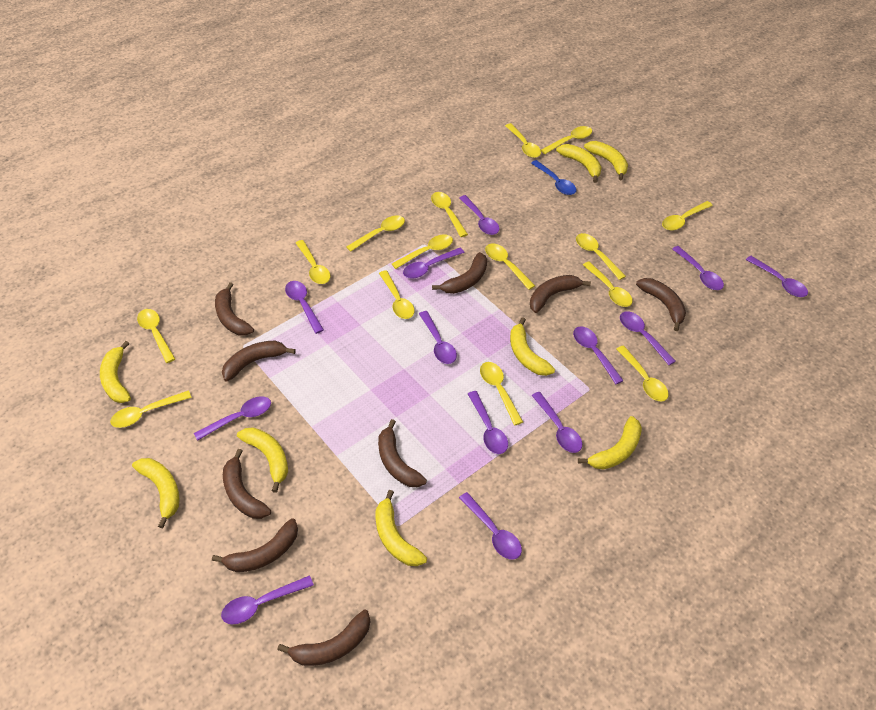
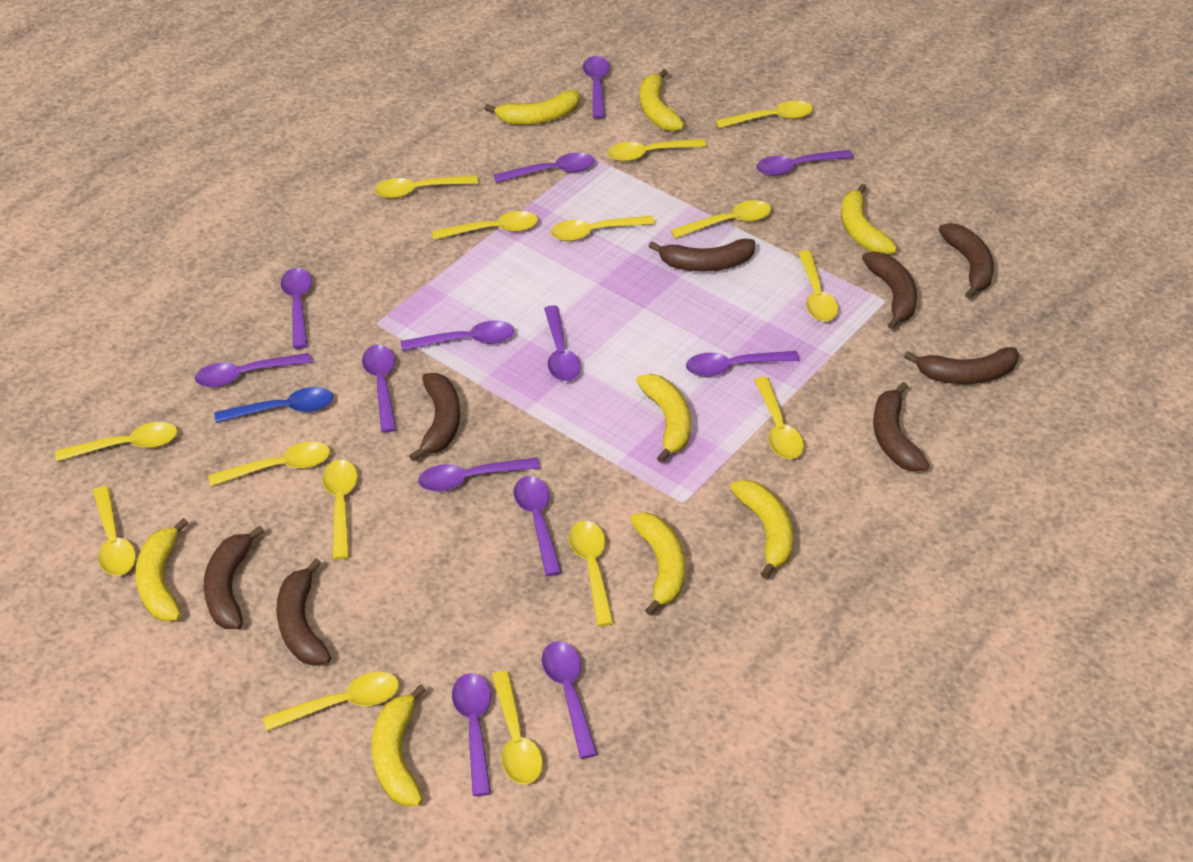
brown banana: [212,518,298,572] [215,282,254,336] [222,341,296,381] [223,449,271,519] [277,610,370,666] [378,419,427,487] [432,252,487,294] [530,275,591,313] [636,278,686,331] = 9 -> [204,526,264,629] [276,558,331,666] [409,373,460,461] [649,239,755,272] [862,251,917,329] [873,382,929,472] [904,347,1019,384] [938,223,994,299] = 8

